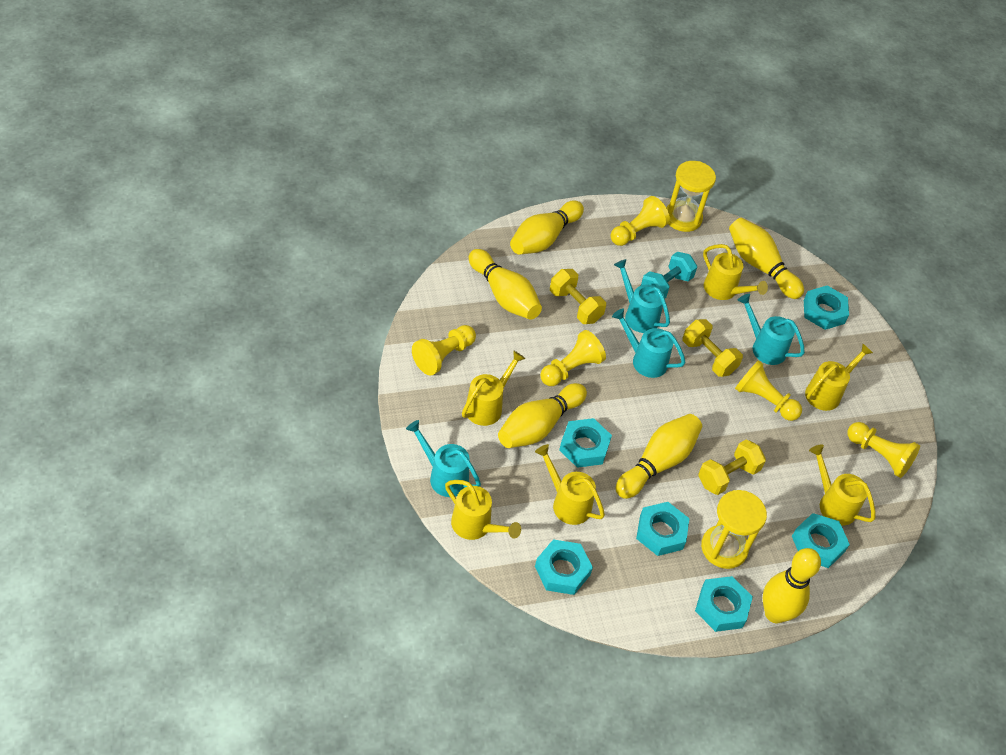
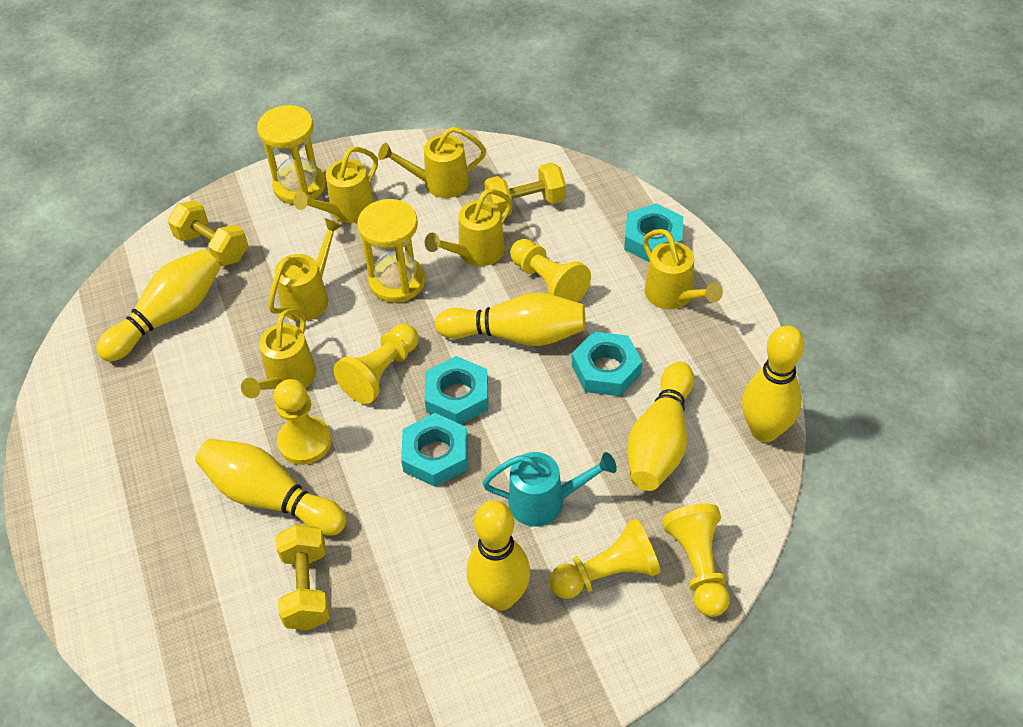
turquoise dumbbell: [641,252,697,299] = 1 -> none = 0
turquoise nut: [535,539,593,595] [559,418,612,468] [636,502,690,556] [695,576,753,632] [792,513,850,568] [804,286,849,330] = 6 -> [401,413,468,487] [425,356,488,424] [572,331,642,396] [624,203,683,262] = 4
turquoise watering can: [406,420,481,497] [612,308,686,378] [614,259,670,333] [737,294,805,365] = 4 -> [482,452,617,527] = 1

